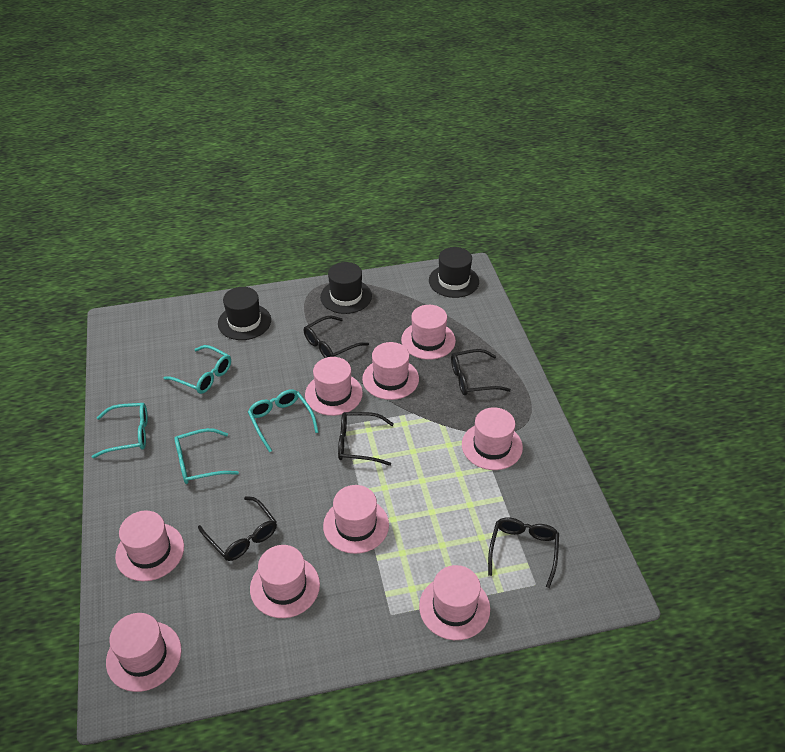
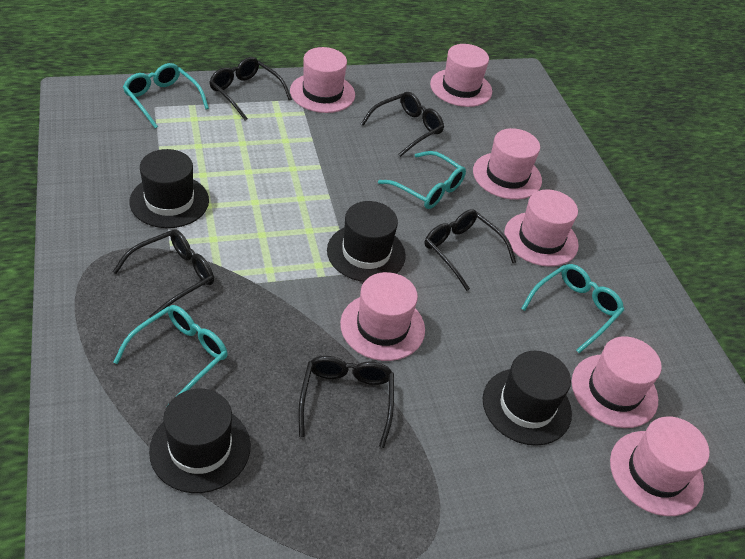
black hat: [218,287,271,340] [320,262,372,314] [429,247,479,298] = 3 -> [129,149,209,228] [149,388,251,493] [327,201,406,282] [483,351,572,446] = 4
pink hat: [106,613,182,692] [115,511,184,581] [250,545,320,618] [305,357,363,416] [323,485,389,554] [362,342,419,400] [401,305,456,360] [419,565,490,640] [462,407,523,470] = 9 -> [290,47,355,113] [340,272,425,361] [430,44,492,107] [473,128,542,200] [504,190,579,267] [572,336,662,428] [610,416,709,516] = 7

